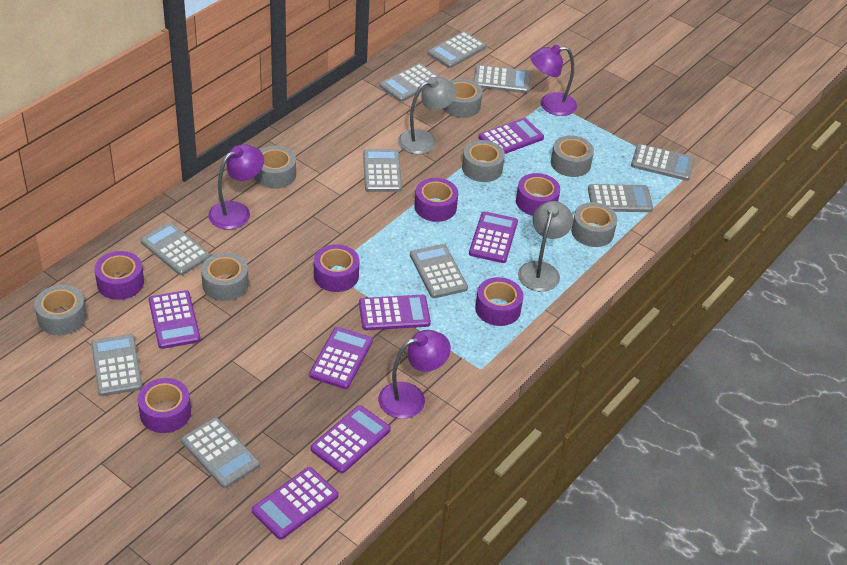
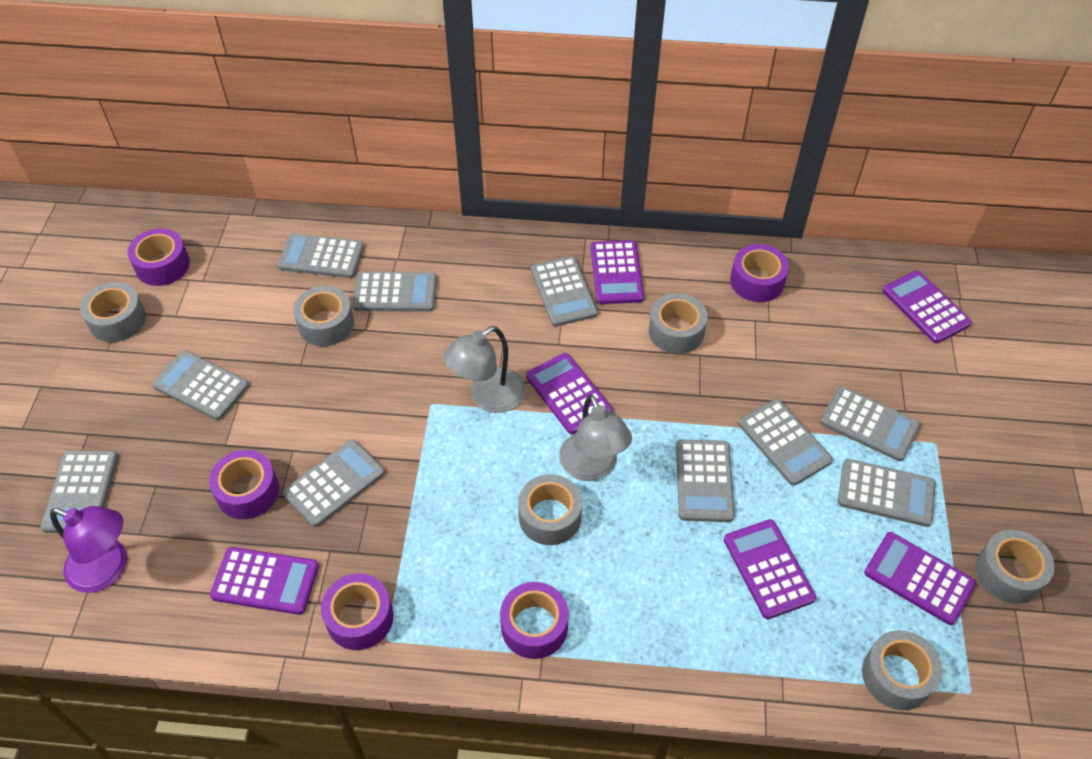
grey tape: [34,285,87,335] [201,253,249,301] [255,146,296,189] [443,79,482,118] [462,140,505,182] [551,135,594,177] [571,202,617,247] = 7 -> [80,282,146,342] [293,286,354,346] [518,474,582,545] [649,293,708,354] [862,630,942,710] [975,530,1055,604] = 6
purple calculator: [149,290,201,349] [252,467,338,540] [309,327,373,389] [311,405,391,473] [359,295,431,330] [469,211,518,263] [478,118,544,154] = 7 -> [210,547,319,615] [526,353,612,434] [590,240,644,304] [724,519,816,619] [864,532,976,625] [882,270,972,343] = 6
purple lamp: [208,144,264,229] [378,330,451,419] [530,45,577,116] = 3 -> [50,506,127,593] = 1
purple tape: [95,251,144,300] [138,378,191,433] [314,244,359,292] [414,178,458,222] [475,277,523,326] [516,173,560,216] = 6 -> [127,228,190,286] [209,450,279,519] [321,574,393,650] [500,582,569,659] [730,244,789,302] = 5

